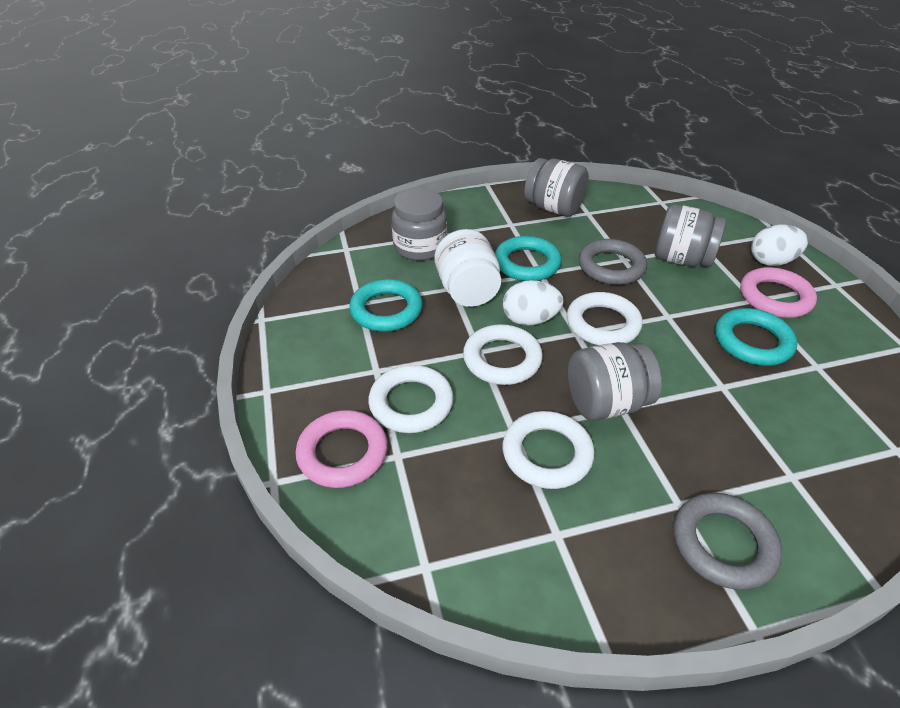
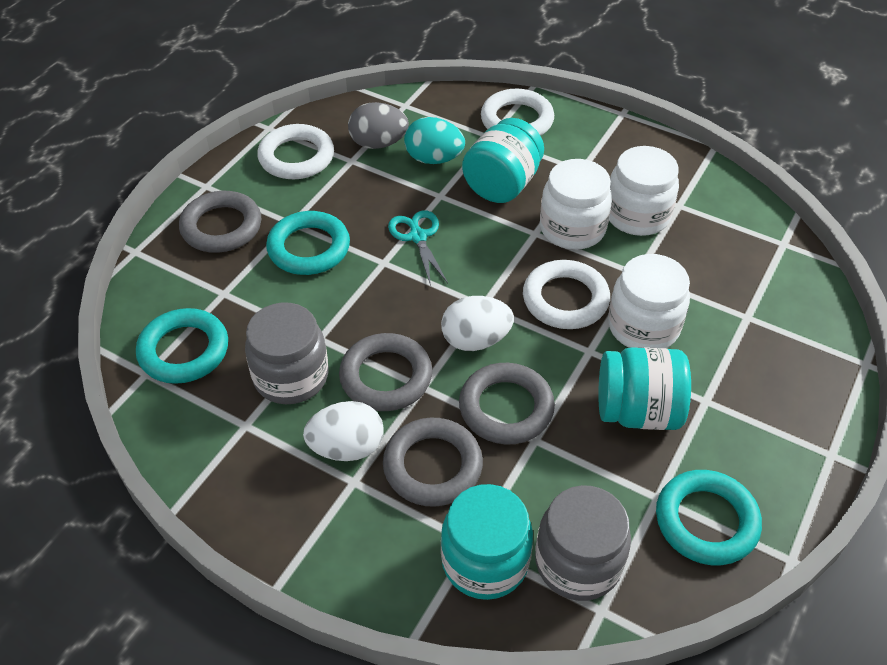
grey egg: none = 0 -> [348,102,409,149] = 1
grey jar: [391,188,447,261] [524,158,589,217] [568,342,662,421] [655,204,726,267] = 4 -> [245,303,328,404] [535,485,631,601] = 2
grey ring: [579,239,647,285] [674,493,782,590] = 2 -> [179,191,261,253] [339,333,432,411] [383,418,483,507] [459,363,555,445] = 4
pink ring: [296,410,388,488] [740,267,817,318] = 2 -> none = 0
turquoise egg: none = 0 -> [404,117,465,164] = 1
turquoise jar: none = 0 -> [441,484,533,600] [462,118,544,203] [598,347,691,430] = 3
turquoise scissors: none = 0 -> [388,210,448,286] = 1
white jar: [434,229,501,307] = 1 -> [540,159,612,250] [608,254,690,348] [609,146,679,236] = 3
white ring: [368,365,454,433] [463,324,543,385] [502,411,595,489] [567,292,643,345] = 4 -> [257,124,334,179] [481,89,554,136] [523,260,610,329] = 3

